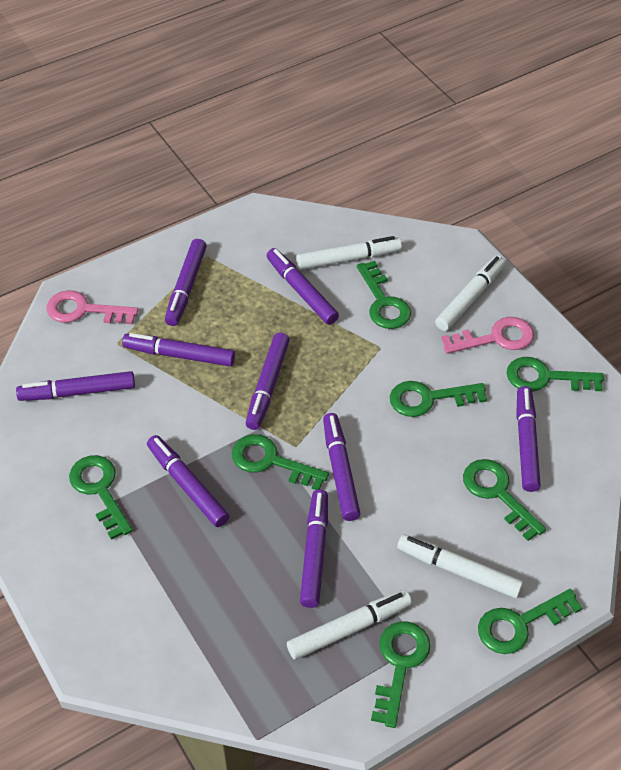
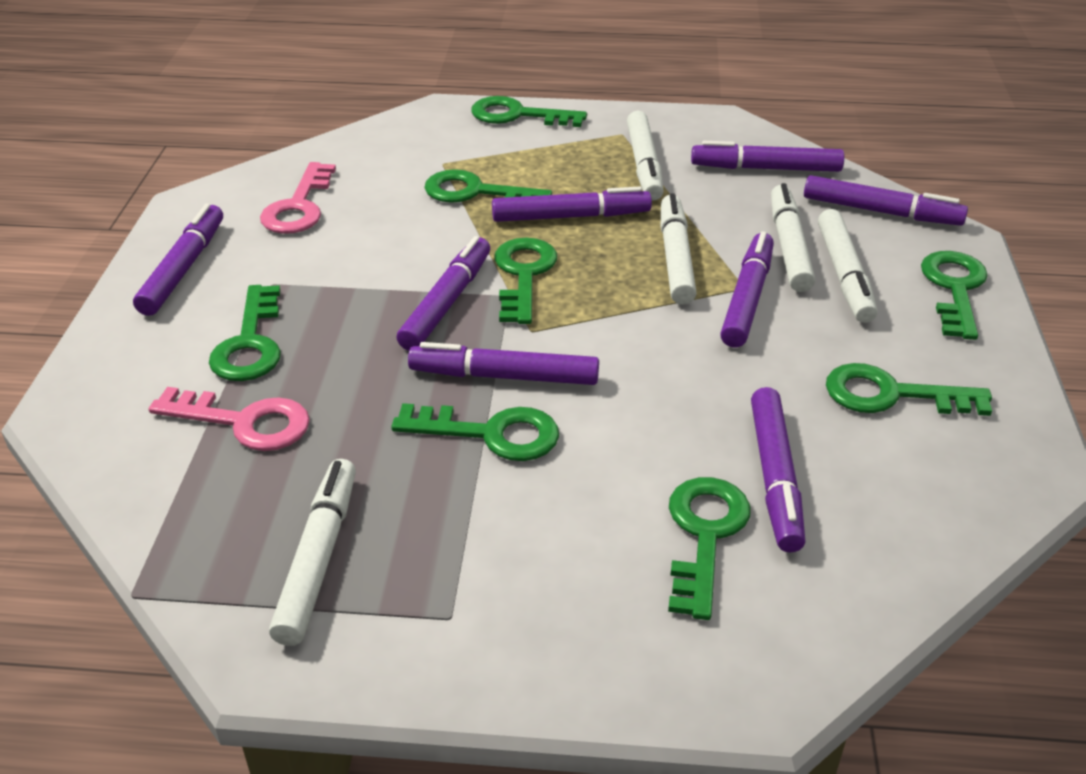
purple marker: [16,371,135,401] [122,333,235,367] [147,435,229,527] [165,239,207,326] [246,333,290,430] [267,248,339,325] [300,489,328,608] [323,413,361,521] [516,386,541,492] = 9 -> [133,204,223,316] [396,236,490,351] [408,342,599,385] [492,187,652,222] [691,141,844,172] [720,231,774,347] [751,387,806,552] [804,175,968,226] = 8
white marker: [287,590,412,660] [296,236,402,270] [397,534,523,598] [435,256,505,331] = 4 -> [269,459,356,646] [627,111,664,201] [661,193,697,305] [771,183,815,292] [818,209,878,323] = 5

